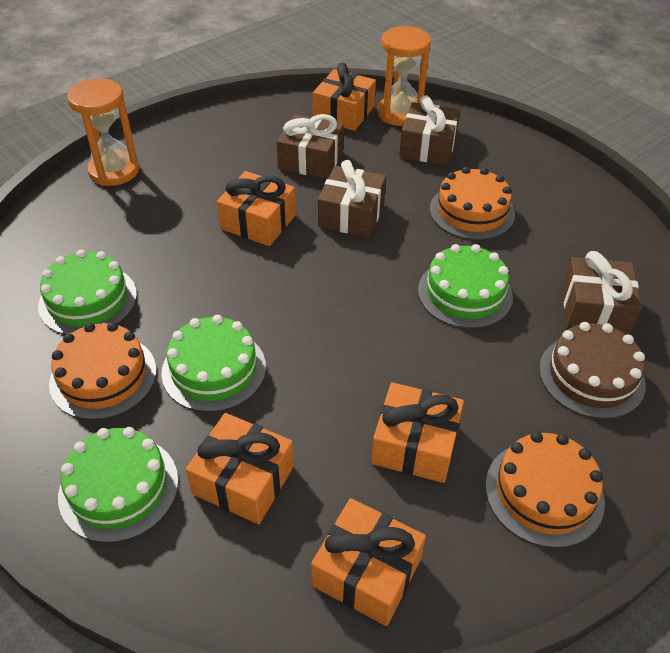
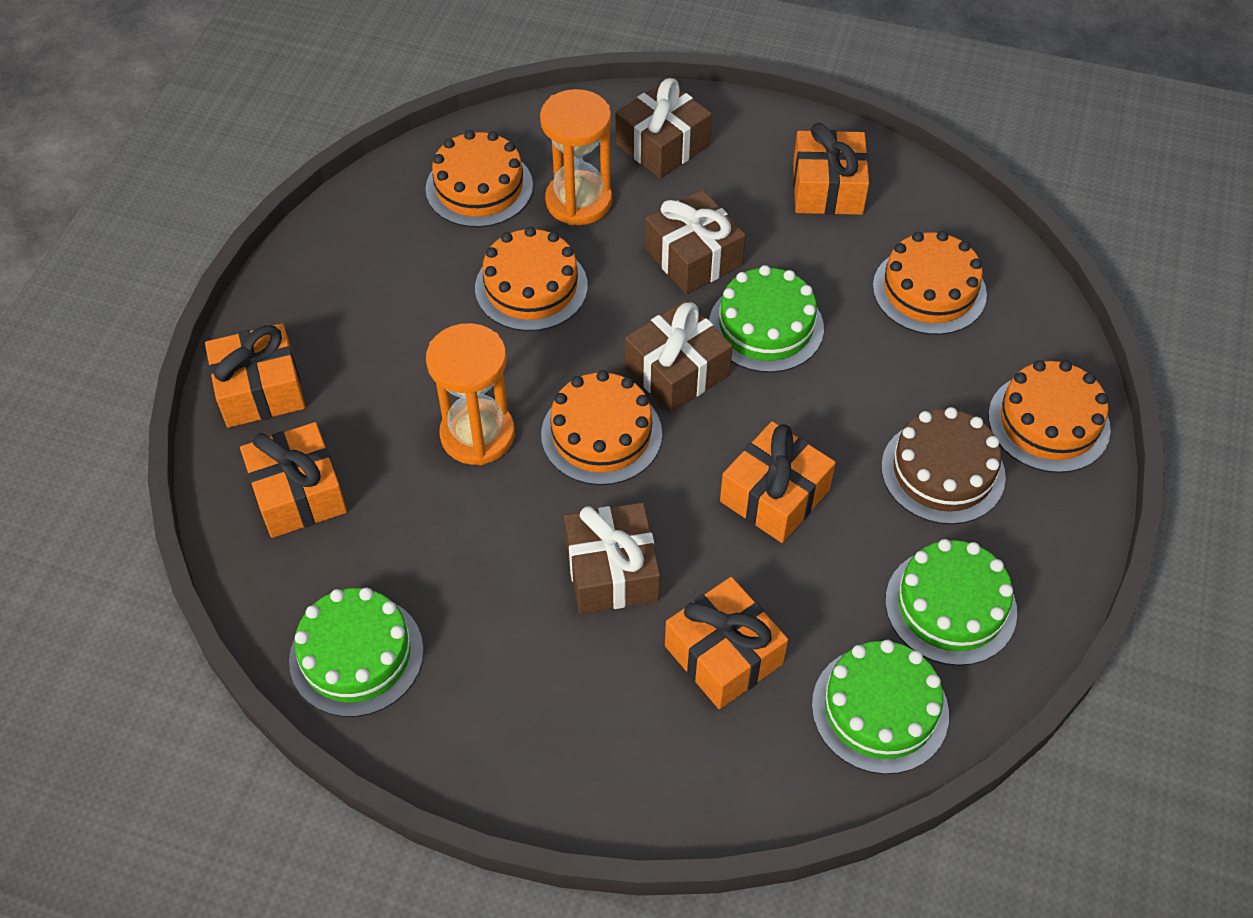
orange cake: [49,322,157,420] [430,167,515,240] [485,432,605,548] = 3 -> [426,130,533,227] [475,227,588,331] [541,370,662,485] [873,231,987,335] [988,360,1111,473] = 5

